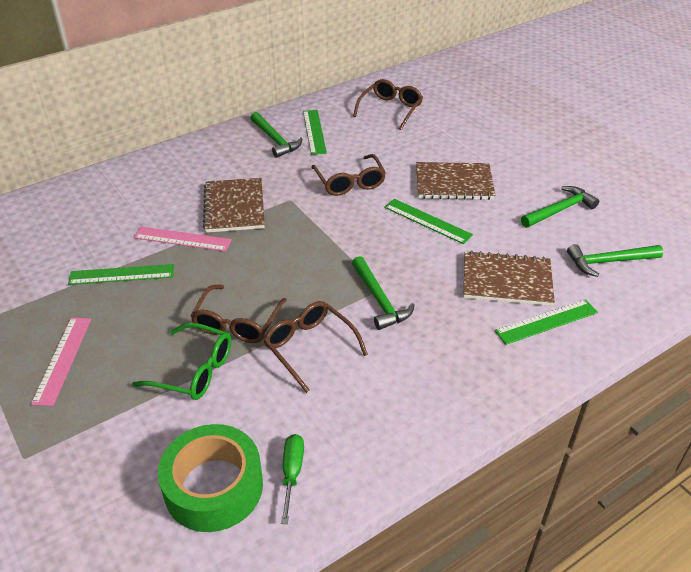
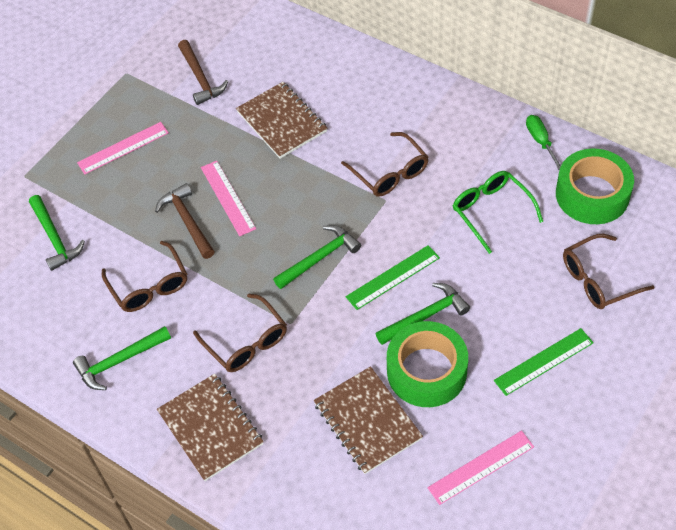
brown hammer: none = 0 -> [155,183,215,259] [178,40,228,105] = 2
green ruler: [68,264,174,285] [303,110,327,155] [384,199,473,244] [495,299,598,345] = 4 -> [346,245,440,310] [494,328,594,396] = 2
green tape: [158,424,263,532] = 1 -> [387,321,468,407] [556,148,634,224] = 2
pink ruler: [31,318,91,406] [134,227,232,252] = 2 -> [77,122,169,174] [201,161,256,236] [427,430,534,505] = 3

